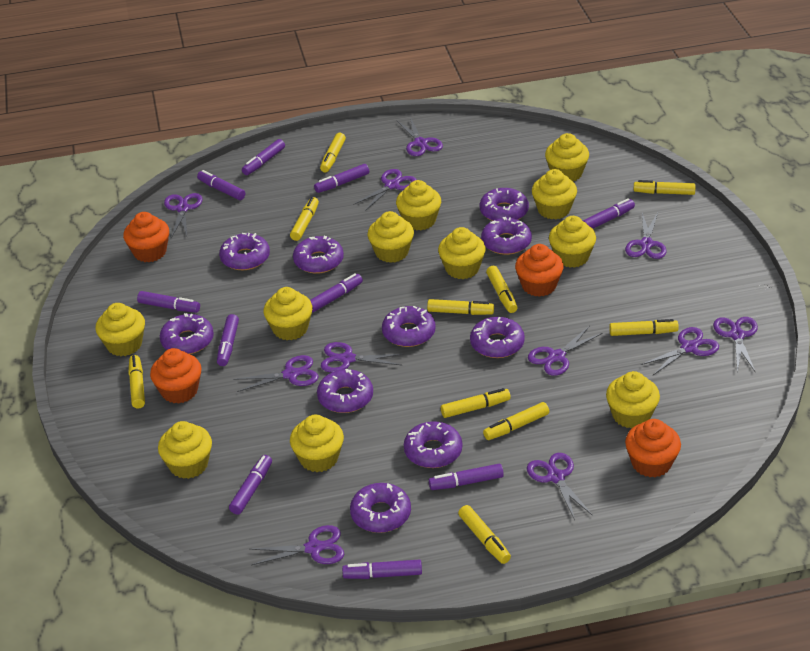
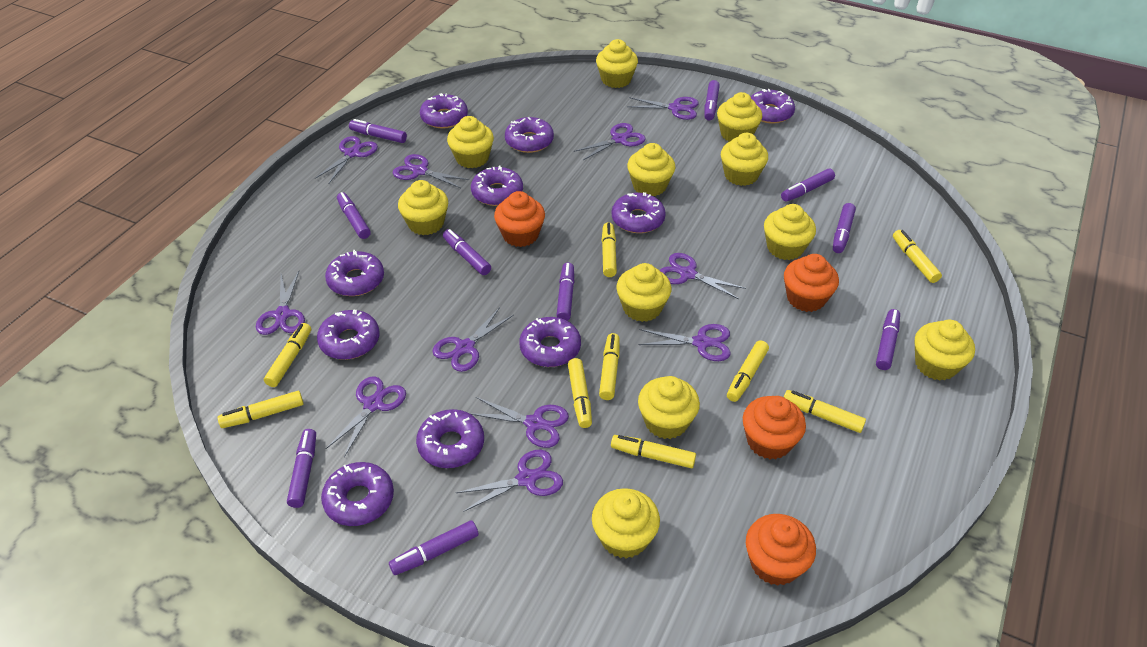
yellow marker: [128,355,145,409] [290,197,319,241] [320,133,346,173] [427,299,494,315] [441,388,511,418] [458,505,511,564] [483,402,549,440] [486,266,518,313] [609,319,679,336] [634,180,696,195] = 10 -> [218,391,303,428] [264,323,311,387] [568,358,592,428] [599,333,620,400] [602,222,617,277] [611,435,696,468] [727,340,769,402] [784,390,866,433] [893,230,942,283] = 9

